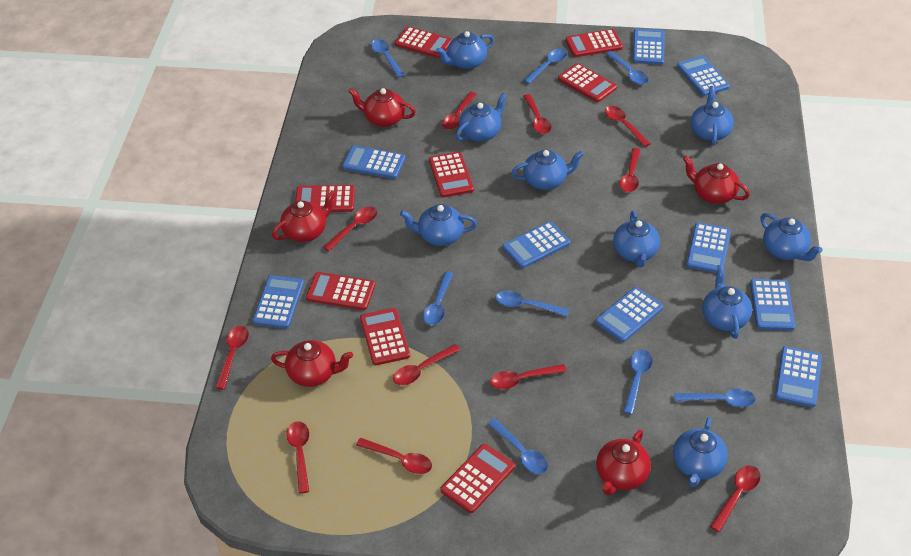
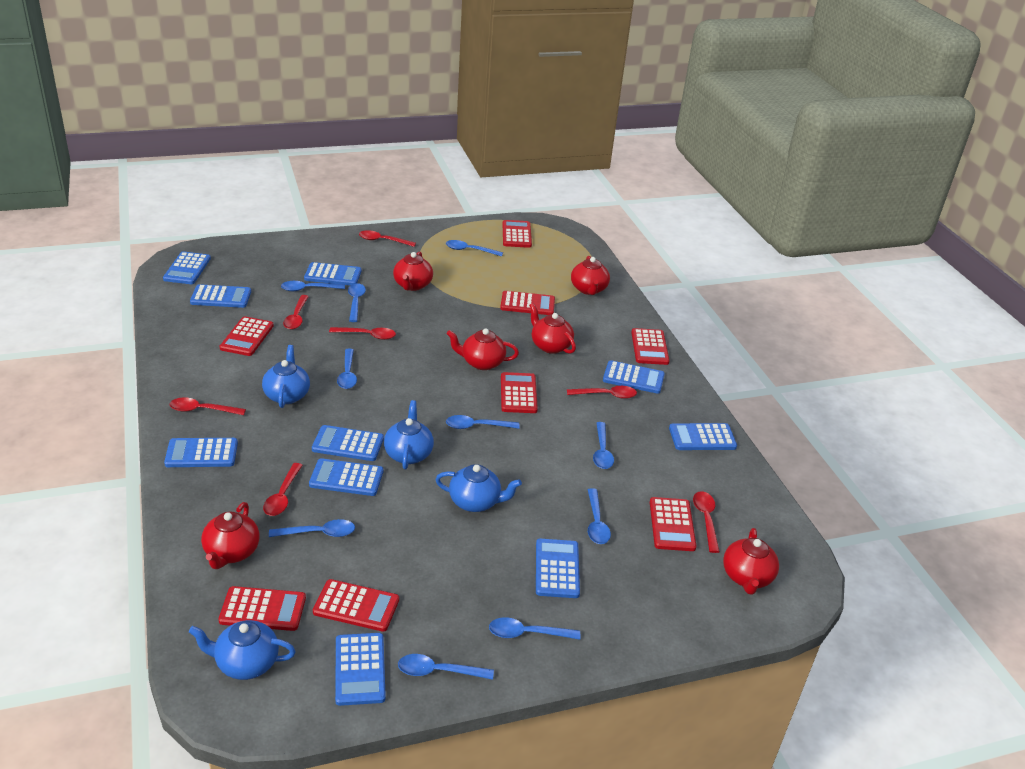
blue calculator: [252,275,304,329] [342,145,405,179] [502,222,570,268] [595,287,663,342] [633,29,665,65] [677,56,730,96] [686,223,731,273] [750,279,795,331] [775,346,822,407] = 9 -> [163,252,211,284] [164,438,238,467] [190,284,251,308] [304,262,361,286] [309,458,383,496] [312,425,384,461] [335,633,386,706] [536,539,580,598] [603,360,665,394] [669,423,737,450] = 10
blue spoon: [371,39,404,78] [423,271,453,325] [488,418,548,474] [496,290,569,317] [523,48,567,84] [606,51,649,85] [623,350,653,415] [674,389,756,407] = 8 -> [269,519,355,537] [281,281,345,291] [337,349,357,389] [348,283,366,322] [398,654,494,680] [446,240,503,257] [446,415,520,429] [489,617,580,640] [588,488,611,544] [593,422,614,469] = 10
blue teapot: [400,204,477,246] [436,31,494,69] [456,93,507,142] [511,150,584,190] [613,211,660,267] [673,417,728,487] [691,86,734,146] [702,265,752,339] [760,213,822,261] = 9 -> [189,620,296,680] [262,345,310,408] [384,400,434,470] [435,464,522,512] = 4
red spoon: [215,326,249,389] [286,421,309,494] [323,207,377,251] [356,438,432,474] [393,344,460,385] [442,92,477,130] [490,364,567,389] [523,94,551,134] [605,106,651,147] [619,148,640,192] [710,465,761,532] = 11 -> [170,397,246,415] [263,463,302,516] [283,295,309,329] [329,327,396,340] [359,230,416,247] [567,386,637,399] [693,491,720,553] = 7
red teapot: [271,340,353,387] [272,191,336,242] [348,88,416,127] [596,430,651,496] [683,156,750,204] = 5 -> [201,502,260,569] [393,252,433,291] [447,328,519,370] [529,303,576,354] [571,256,610,295] [723,528,779,595] = 6

